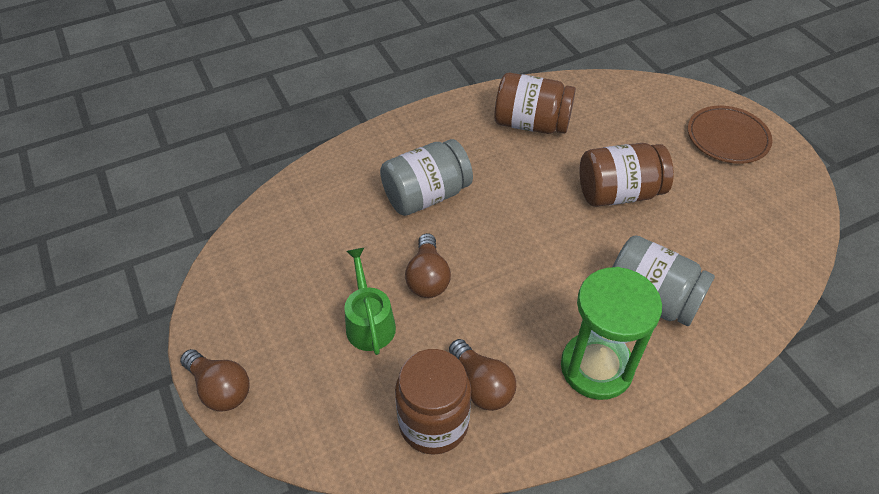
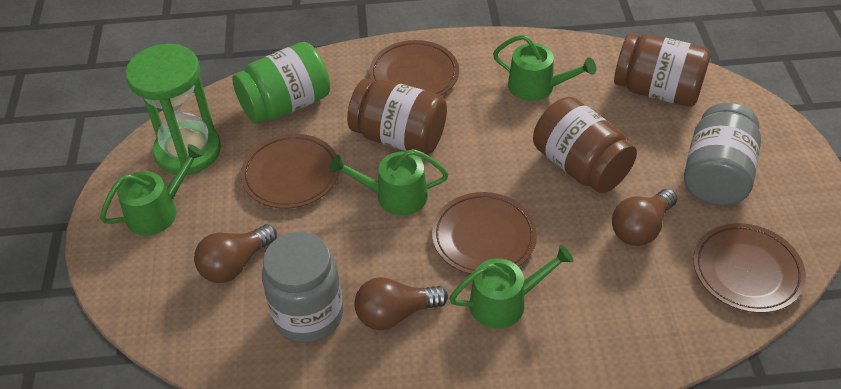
brown plate: [688,106,773,164] = 1 -> [241,134,339,209] [369,40,459,96] [432,192,537,274] [693,223,806,313] = 4
green jar: none = 0 -> [232,42,330,124] = 1
green watering can: [344,248,396,355] = 1 -> [100,144,204,236] [329,149,448,216] [449,245,574,329] [493,35,596,101] = 4

